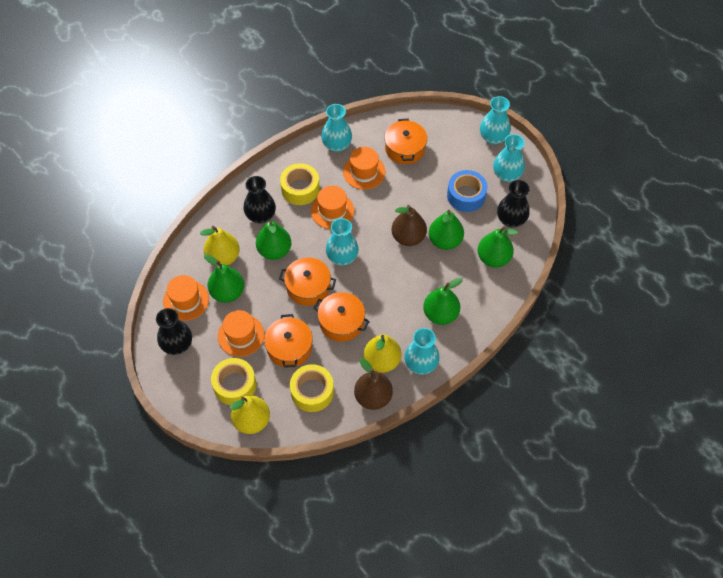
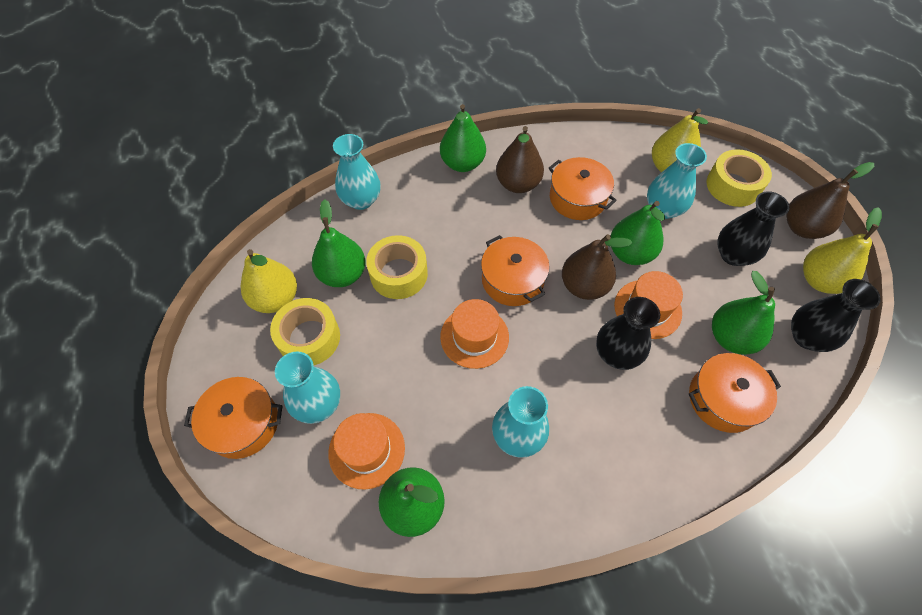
blue tape: [447,170,487,212] = 1 -> none = 0
brown pear: [354,358,393,410] [392,205,427,246] = 2 -> [496,126,544,193] [562,234,632,300] [786,162,874,239] = 3
orange hat: [163,275,209,321] [218,310,264,357] [311,186,354,229] [343,147,385,190] = 4 -> [328,413,405,490] [440,299,509,369] [614,271,683,339] = 3
turquoise vase: [321,104,352,152] [326,218,359,265] [404,328,440,375] [480,96,511,145] [493,134,525,182] = 5 -> [275,352,340,424] [333,134,381,210] [492,386,549,458] [647,143,707,219] = 4

